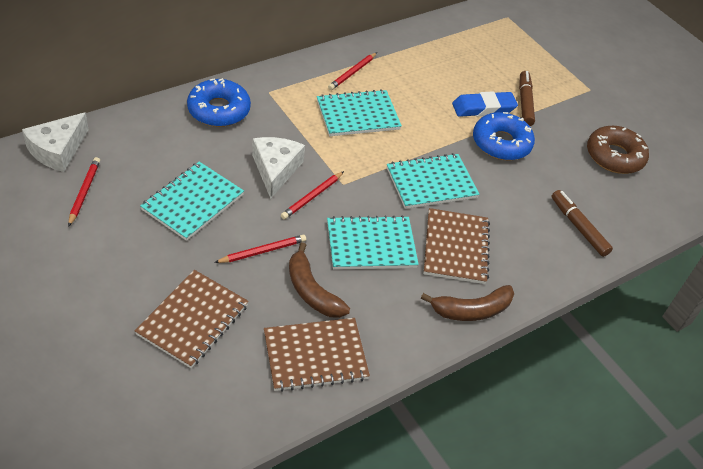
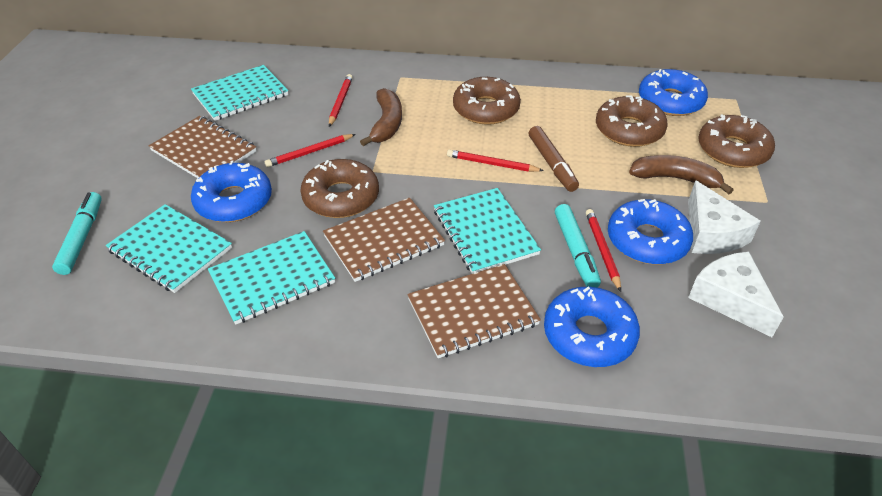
blue donut: [187,78,251,127] [473,112,535,160] = 2 -> [191,160,272,222] [544,287,640,367] [608,199,693,265] [639,69,708,116] = 4
blue eraser: [452,91,518,117] = 1 -> none = 0
brown donut: [587,126,649,174] = 1 -> [300,159,379,218] [453,77,521,125] [596,95,668,147] [698,115,775,168] = 4
brown marker: [519,71,535,126] [551,190,613,257] = 2 -> [529,126,579,192] = 1
turquoise marker: none = 0 -> [52,192,102,275] [555,204,601,288] = 2

